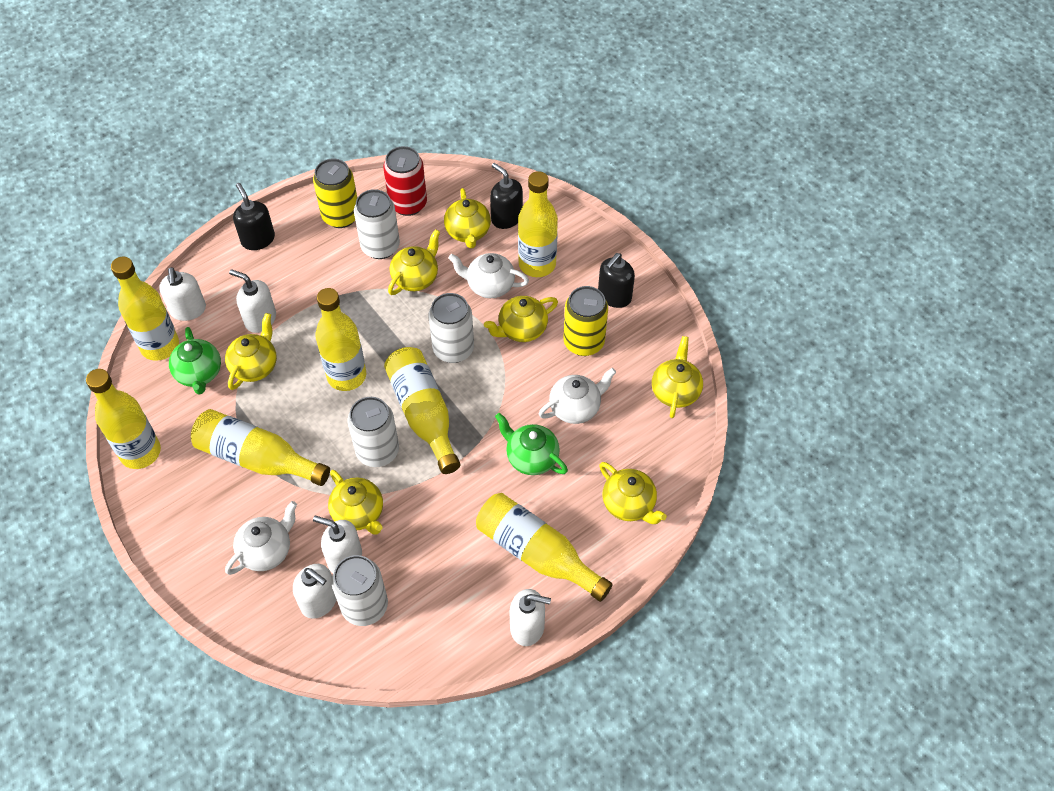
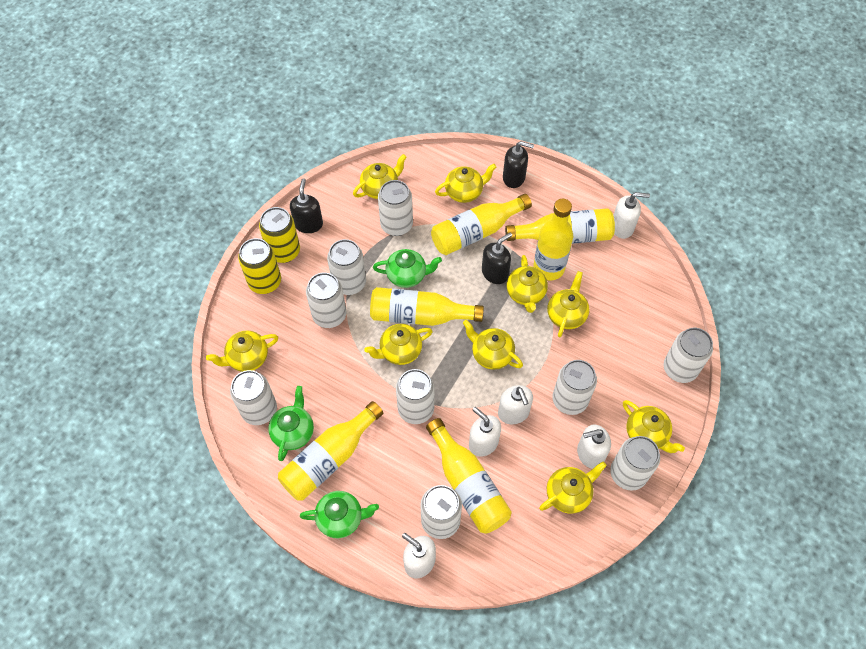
green teapot: [169,327,221,395] [495,413,568,475] = 2 -> [268,386,314,461] [300,491,379,538] [373,249,442,288] = 3
red can: [383,146,427,216] = 1 -> none = 0
white can: [331,555,388,626] [348,397,399,467] [354,189,400,259] [429,293,474,363] = 4 -> [230,370,277,425] [306,273,347,328] [327,239,366,295] [378,180,413,236] [396,369,435,424] [420,485,462,539] [552,360,597,415] [610,436,660,491] [663,328,713,383] = 9
white teapot: [225,501,297,575] [448,253,529,298] [538,368,616,424] = 3 -> none = 0
yellow bottle: [86,369,161,469] [111,257,179,361] [191,409,330,486] [315,288,366,391] [384,347,460,474] [476,493,613,602] [518,171,558,277] = 7 -> [278,401,383,501] [370,287,484,326] [426,418,512,534] [431,194,532,255] [505,208,615,244] [533,199,573,280] = 6
yellow teapot: [225,313,277,390] [328,470,383,535] [388,229,440,295] [444,188,491,249] [484,296,558,342] [599,462,667,524] [652,336,703,418] = 7 -> [206,330,278,372] [353,154,406,199] [364,324,433,365] [435,164,496,203] [463,320,523,370] [507,255,548,313] [539,462,607,514] [547,271,589,337] [623,400,685,453] = 9

